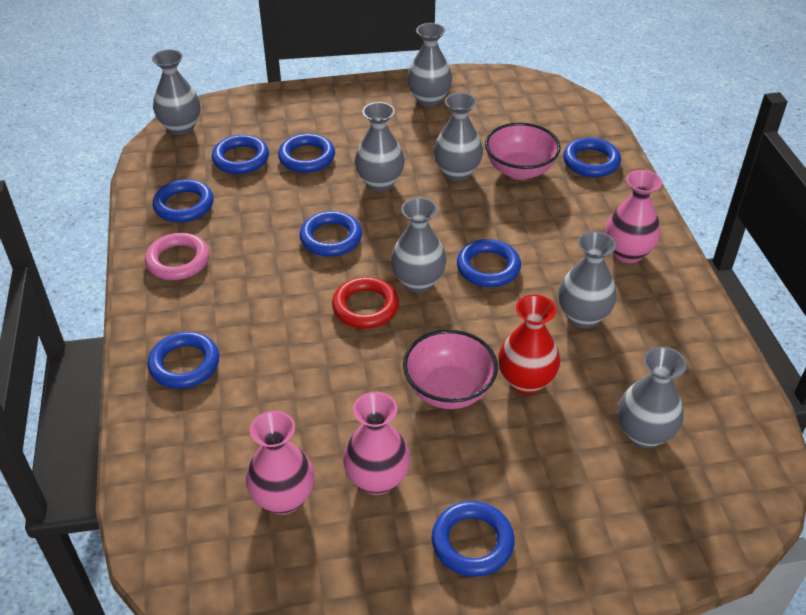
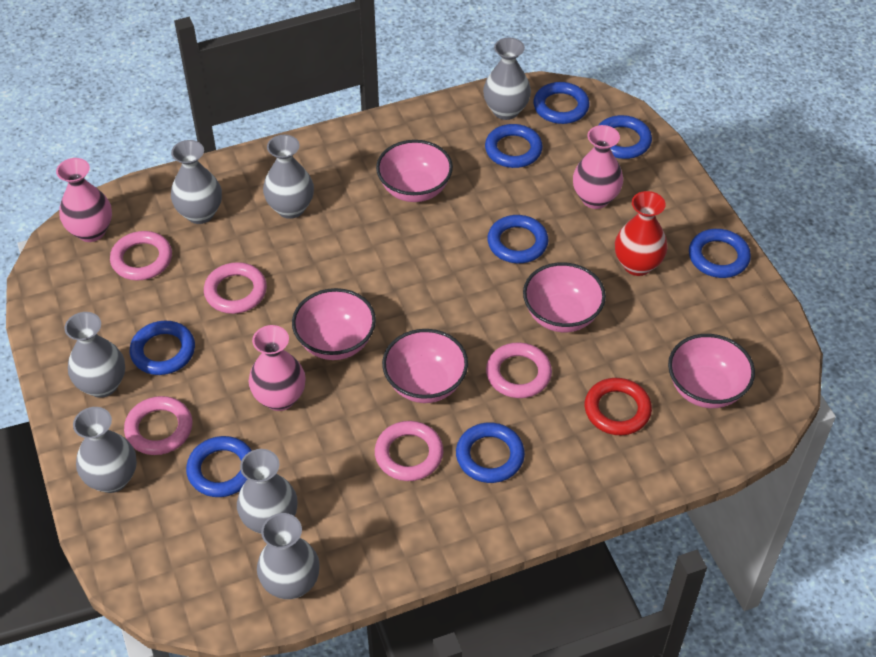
pink bowl: [403,330,498,409] [485,123,561,180] = 2 -> [292,288,376,360] [376,140,453,202] [382,329,468,403] [523,262,606,332] [668,334,755,408] = 5
pink ring: [145,233,210,280] = 1 -> [110,231,172,280] [124,396,192,455] [204,262,267,314] [375,421,443,481] [486,342,552,398] = 5

